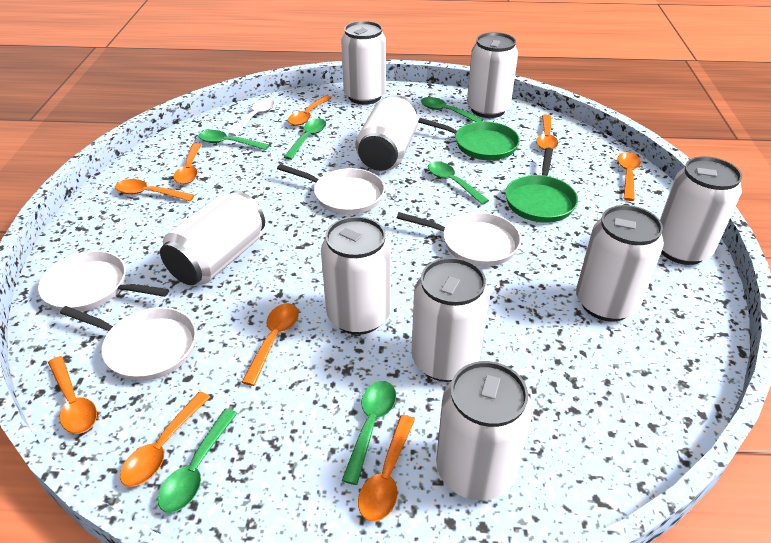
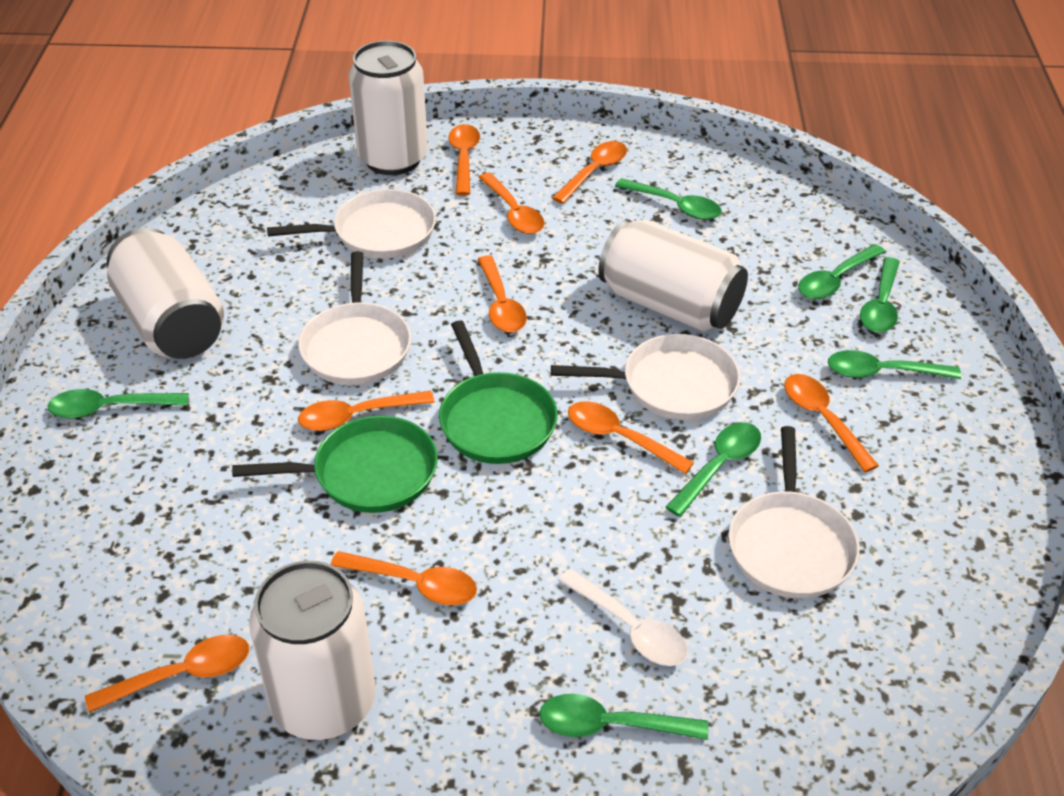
green spoon: [158,409,237,513] [198,130,269,150] [284,118,326,160] [342,381,396,485] [421,97,483,122] [428,161,489,205] = 6 -> [48,389,189,418] [539,694,708,740] [615,178,722,220] [666,422,761,517] [798,244,885,299] [828,350,961,379] [860,257,900,333] = 7
white can: [160,191,265,285] [321,216,391,335] [341,21,386,105] [355,95,418,171] [411,257,490,382] [436,361,532,500] [467,32,518,118] [576,205,664,322] [660,156,742,265] = 9 -> [107,227,224,359] [249,561,376,740] [349,40,428,175] [598,219,748,332] = 4

